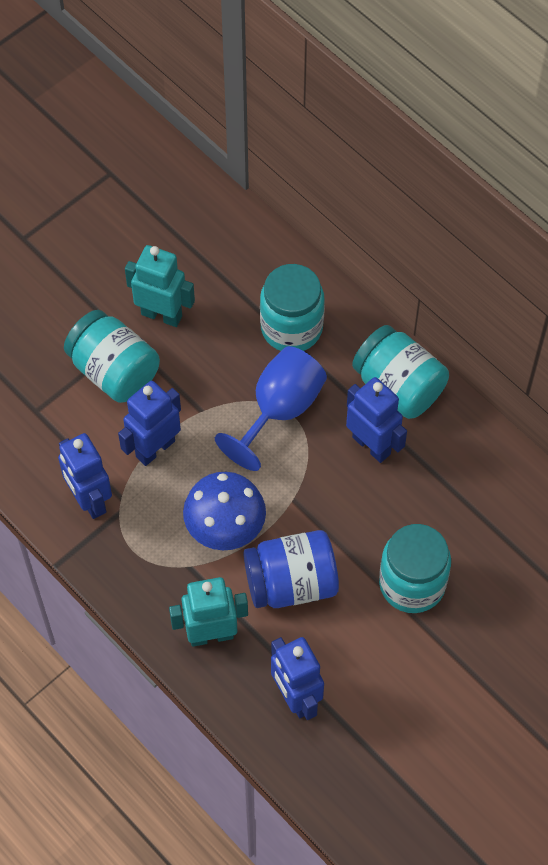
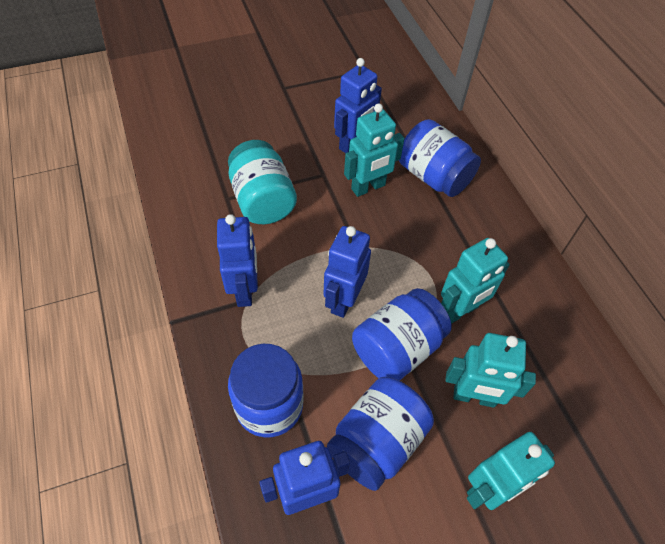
blue goblet: [215,346,327,471] = 1 -> none = 0
blue jar: [243,530,339,608] = 1 -> [228,344,303,437] [327,377,434,491] [352,288,452,381] [399,119,481,197] = 4
blue mushroom: [183,472,266,550] = 1 -> none = 0
turquoise jar: [64,310,160,403] [260,264,325,351] [352,325,449,419] [379,524,451,613] = 4 -> [228,140,297,224] = 1
turquoise robot: [125,245,195,327] [169,577,248,647] = 2 -> [344,104,404,197] [441,238,510,324] [445,333,536,408] [467,432,555,510] = 4

